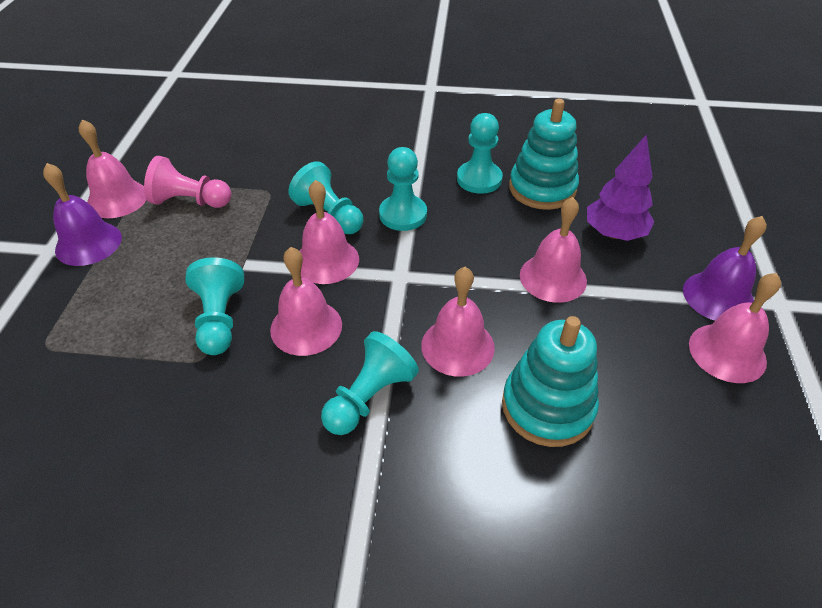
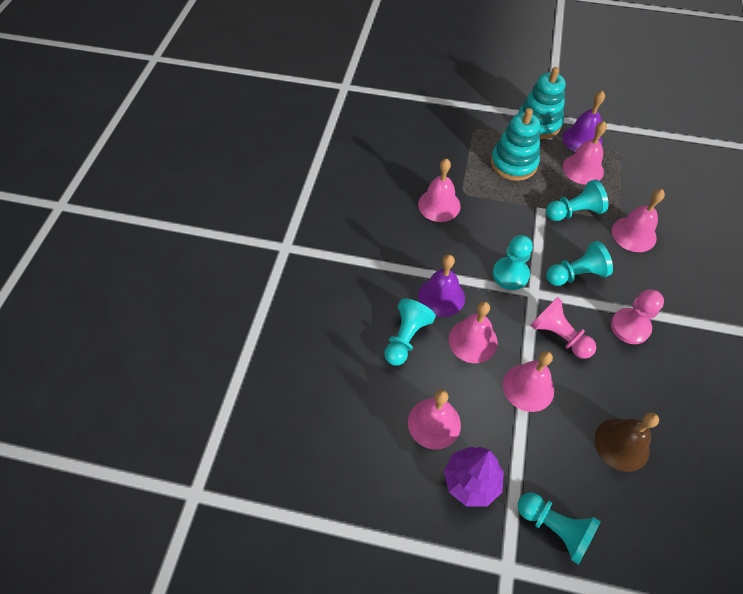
brown bell: none = 0 -> [595,413,659,472] = 1
pink pawn: [144,156,231,208] = 1 -> [530,297,596,359] [611,289,664,344] = 2

